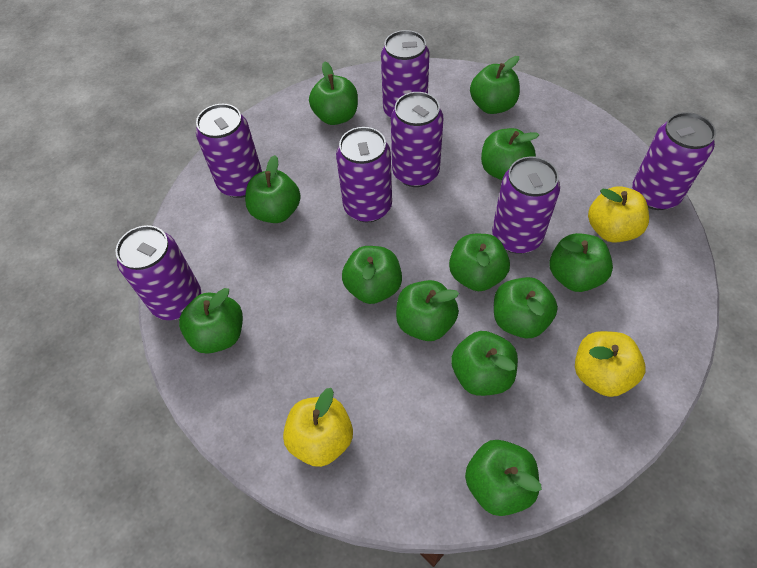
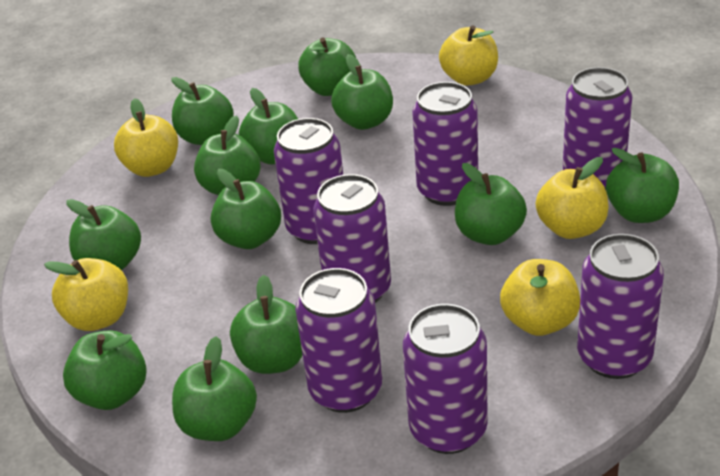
yellow apple: [283,388,353,467] [575,331,645,397] [588,186,649,243] = 3 -> [44,258,128,331] [114,98,178,177] [439,25,498,86] [500,259,580,336] [536,157,609,239] = 5

